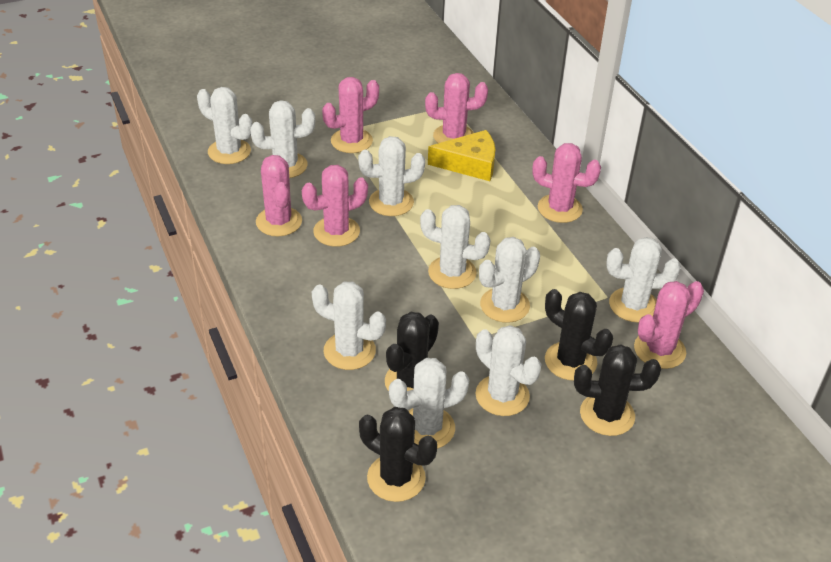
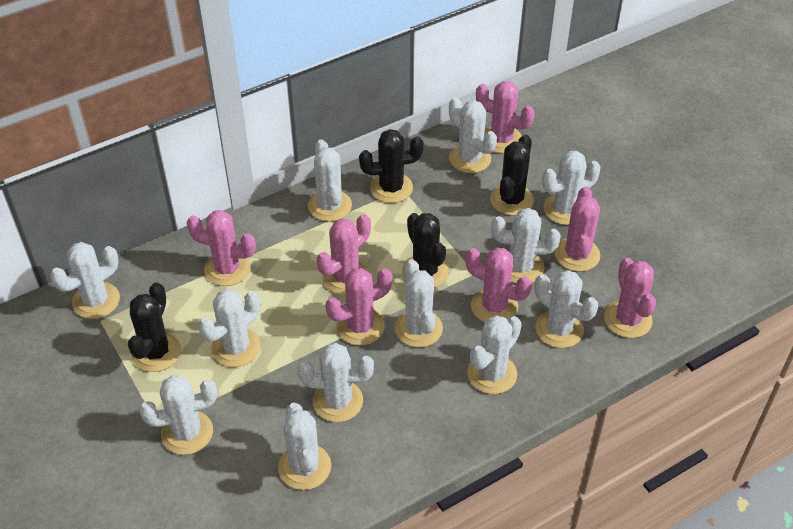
pink cactus: [256,155,302,237] [302,165,368,247] [322,77,379,153] [425,73,488,143] [532,143,601,223] [634,281,704,369] = 6 -> [186,210,256,286] [317,214,371,295] [325,268,392,346] [465,248,532,322] [476,81,535,153] [555,186,600,272] [604,258,656,338] = 7
white cactus: [197,87,252,164] [250,100,315,178] [312,282,386,370] [358,136,425,216] [389,358,469,449] [420,205,491,289] [476,325,541,416] [479,237,540,323] [606,237,681,323] = 9 -> [50,242,120,319] [139,375,218,455] [198,289,261,367] [278,403,331,490] [297,343,374,422] [308,139,352,222] [395,259,443,348] [449,97,497,173] [467,315,522,394] [491,208,560,283] [535,270,598,348] [542,151,600,225] = 12
yellow cheese: [428,130,495,181] = 1 -> none = 0

